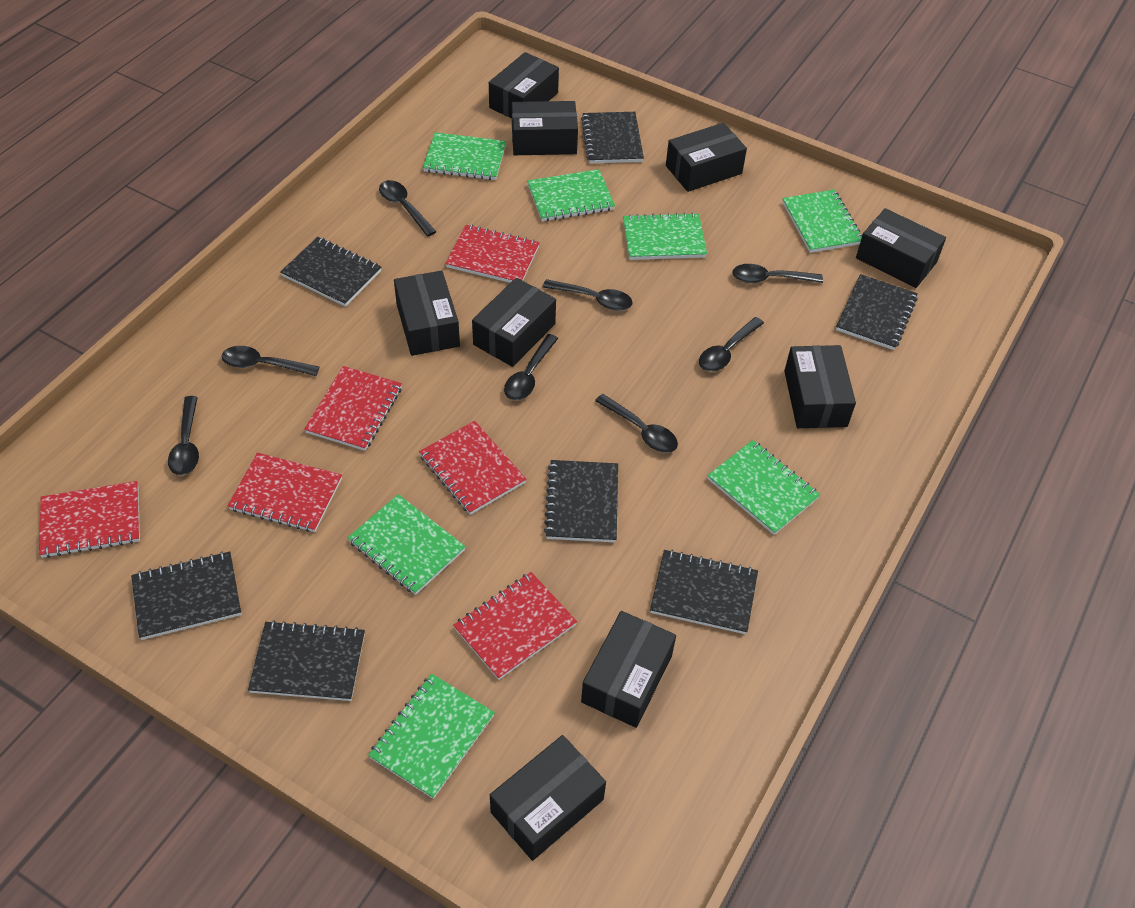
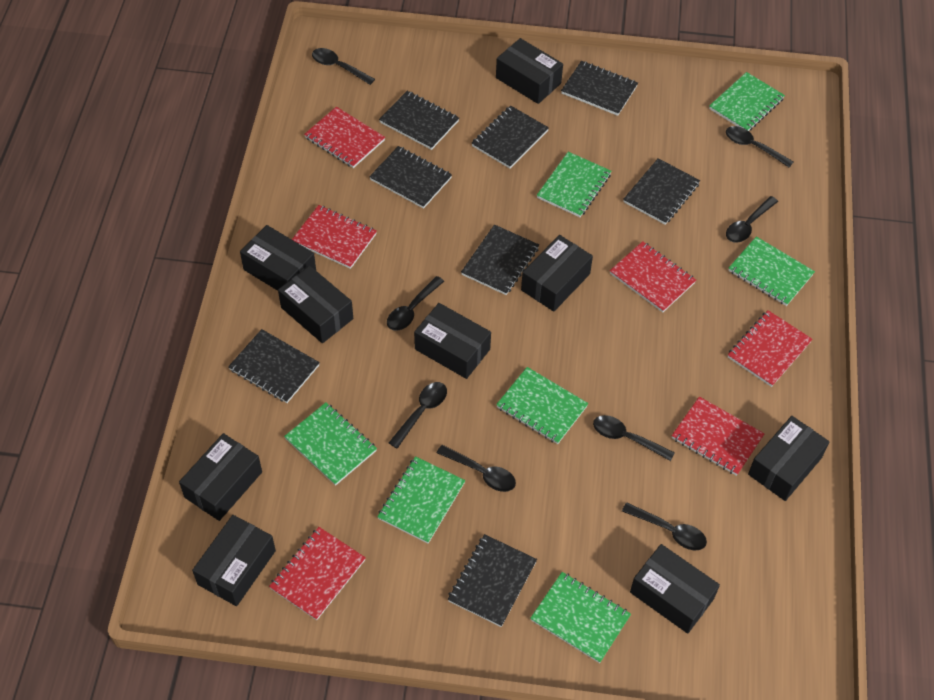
black notebook: [131,551,241,640] [248,620,365,701] [280,237,382,307] [544,460,618,542] [581,112,644,163] [650,550,758,634] [836,274,918,350] = 7 -> [228,329,320,403] [369,146,452,209] [379,91,459,150] [448,534,537,627] [461,224,539,295] [472,105,549,168] [561,61,638,116] [623,158,700,225] = 8

